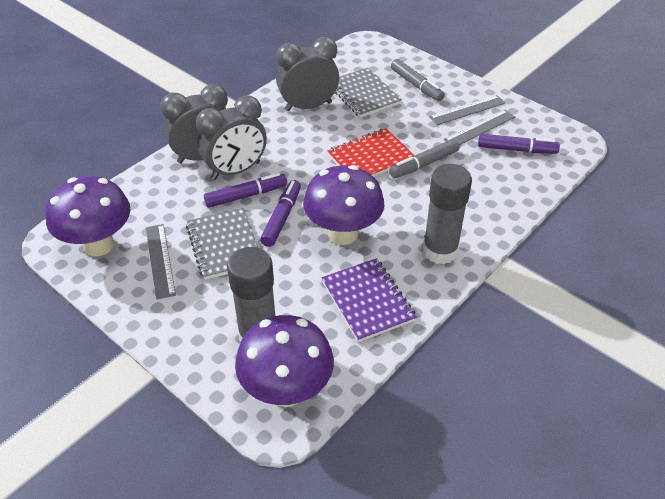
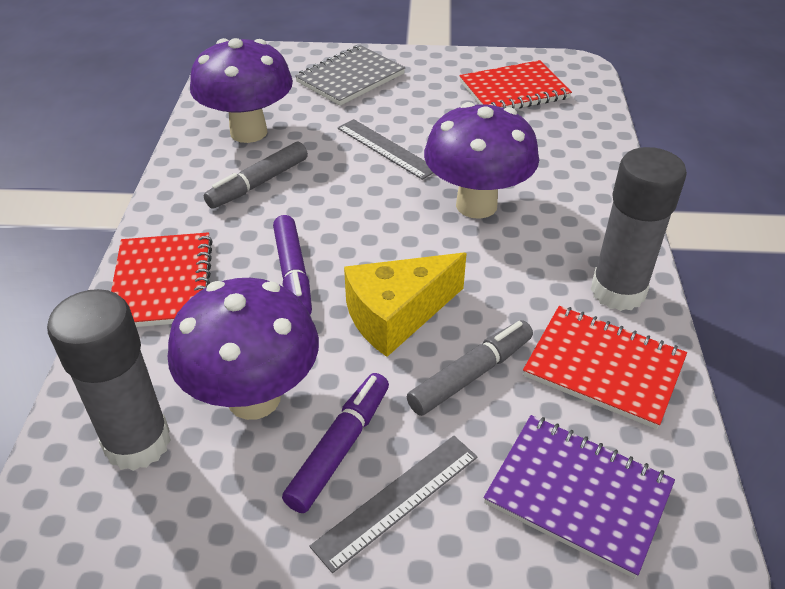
grey clock: [160,84,228,163] [196,96,267,180] [276,37,339,111] = 3 -> none = 0
grey notebook: [186,208,258,280] [335,68,402,118] = 2 -> [295,45,405,106] = 1
grey ruler: [146,224,176,299] [429,95,505,125] [444,109,515,145] = 3 -> [310,436,478,573] [338,119,433,180] = 2
purple marker: [204,173,287,208] [260,180,301,247] [478,134,560,154] = 3 -> [273,215,312,314] [282,373,389,513] = 2
red notebook: [327,128,415,177] = 1 -> [111,232,213,327] [459,60,572,109] [523,306,687,429] = 3
yellow cheese: none = 0 -> [344,252,467,357] = 1

